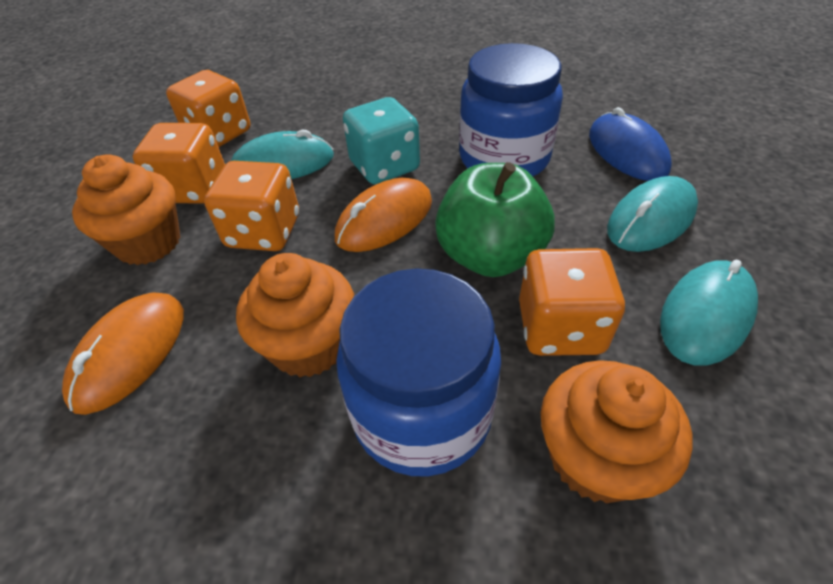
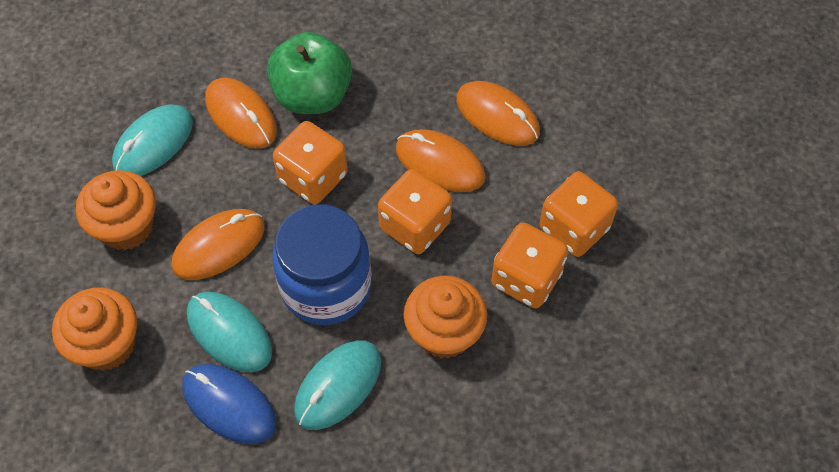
blue jar: [336,268,501,477] [459,43,563,176] = 2 -> [272,204,372,325] = 1
orange mouse: [62,292,184,415] [335,178,432,252] = 2 -> [172,209,265,280] [205,78,277,149] [396,129,486,192] [456,81,540,146] = 4
turquoise dice: [343,97,420,184] = 1 -> none = 0

